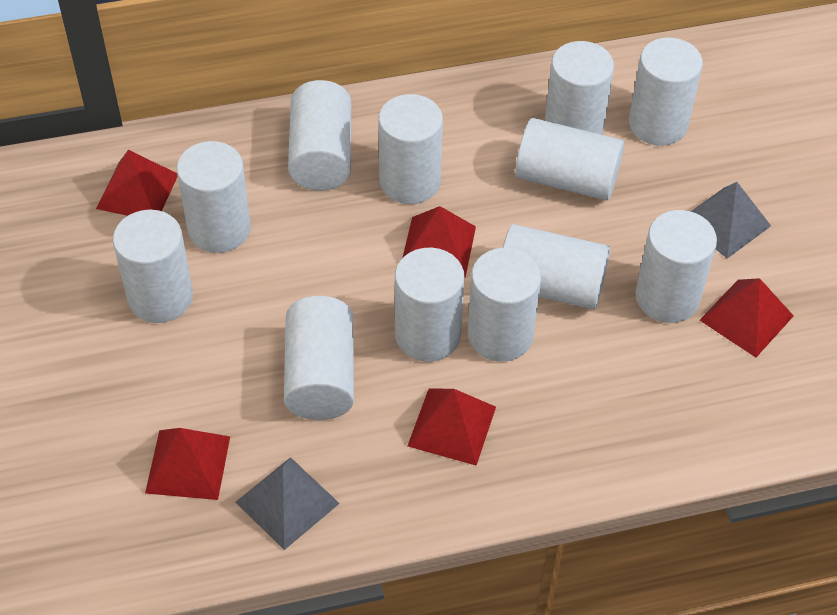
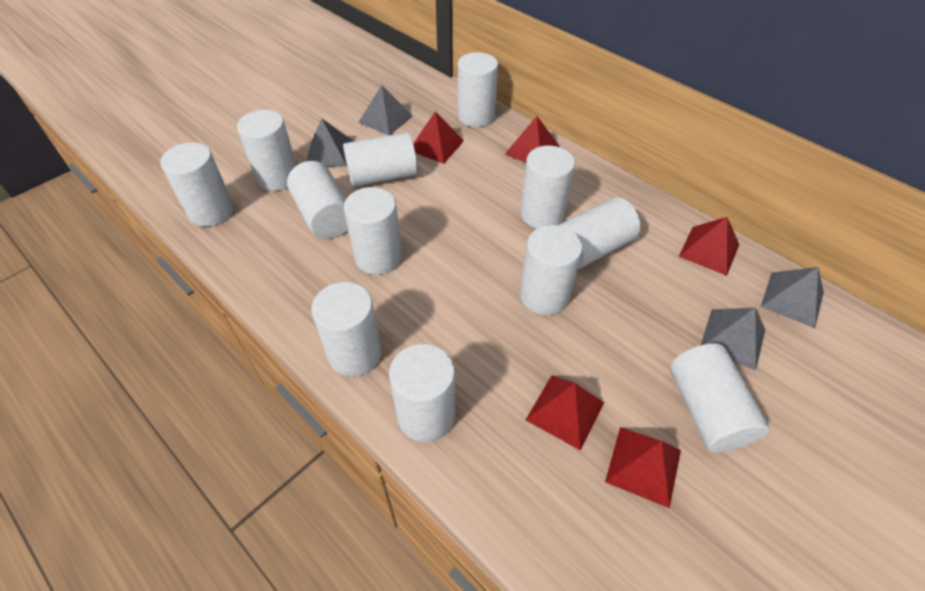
grey pyramid: [236,457,340,550] [691,182,771,259] = 2 -> [306,118,353,167] [358,85,413,136] [700,308,765,371] [761,267,824,328] = 4

